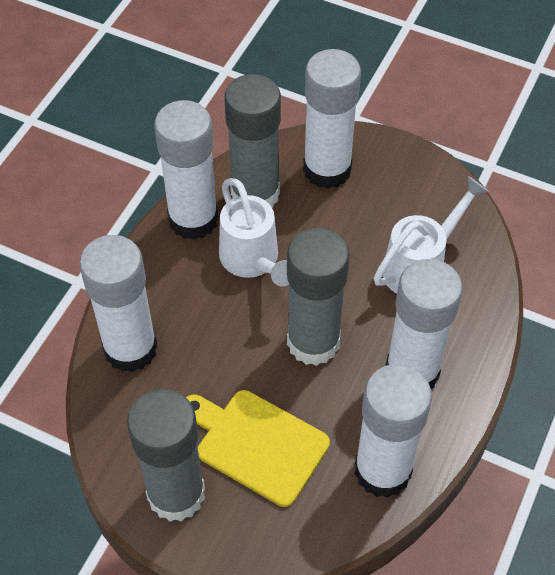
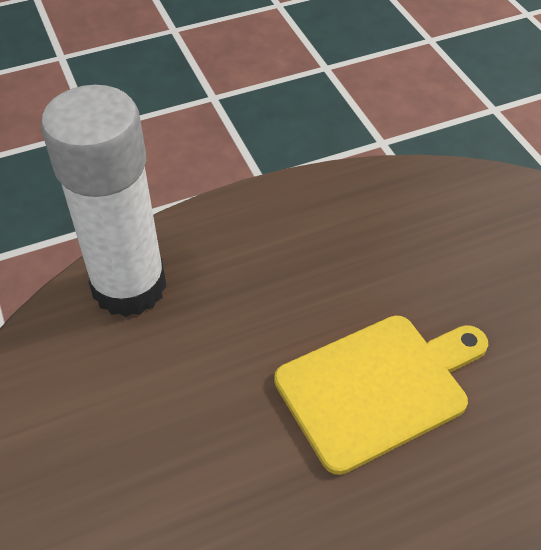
grey glue stick: [127,389,205,522] [224,74,281,208] [287,228,350,366] = 3 -> none = 0
white glue stick: [79,235,157,372] [154,100,218,240] [303,49,361,189] [355,364,432,498] [386,259,463,389] = 5 -> [41,85,167,317] = 1
white watering can: [219,178,289,286] [374,176,489,294] = 2 -> none = 0

